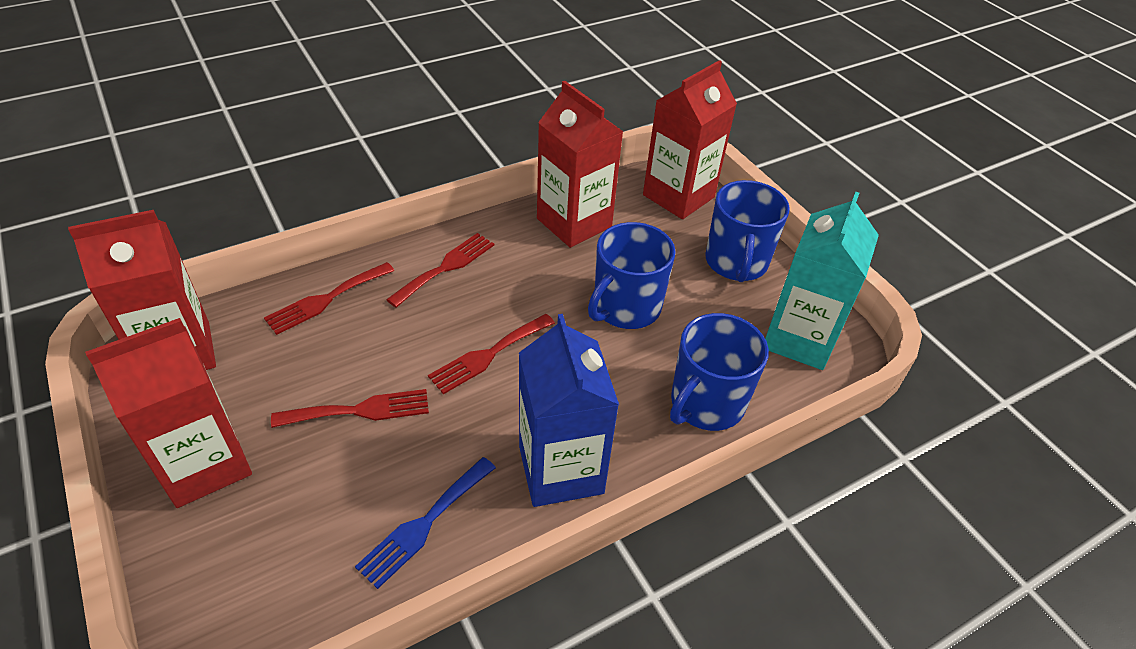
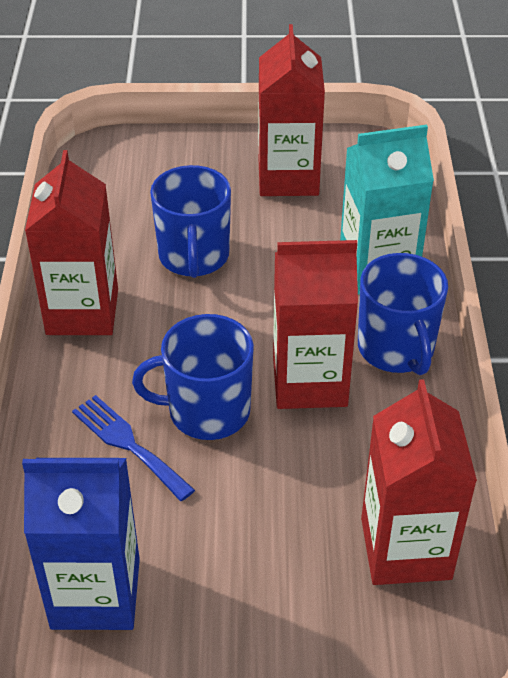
red fork: [264,262,394,335] [271,389,429,428] [386,233,494,307] [428,314,555,394] = 4 -> none = 0

